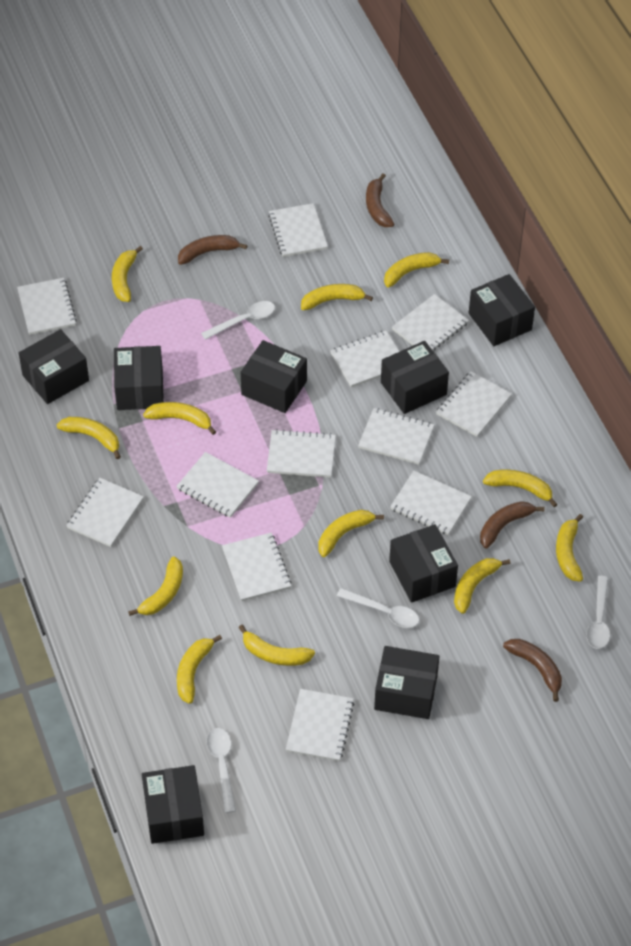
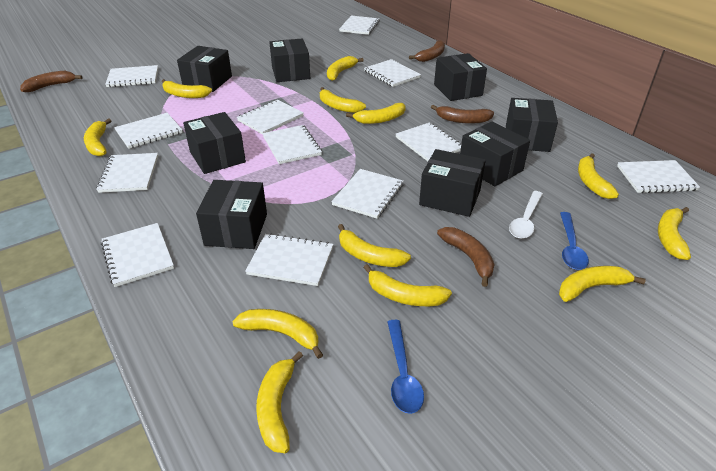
blue spoon: none = 0 -> [387,320,424,414] [560,212,589,270] = 2
white spoon: [201,301,275,340] [207,728,236,813] [337,588,419,628] [586,576,610,649] = 4 -> [509,191,543,239] = 1

